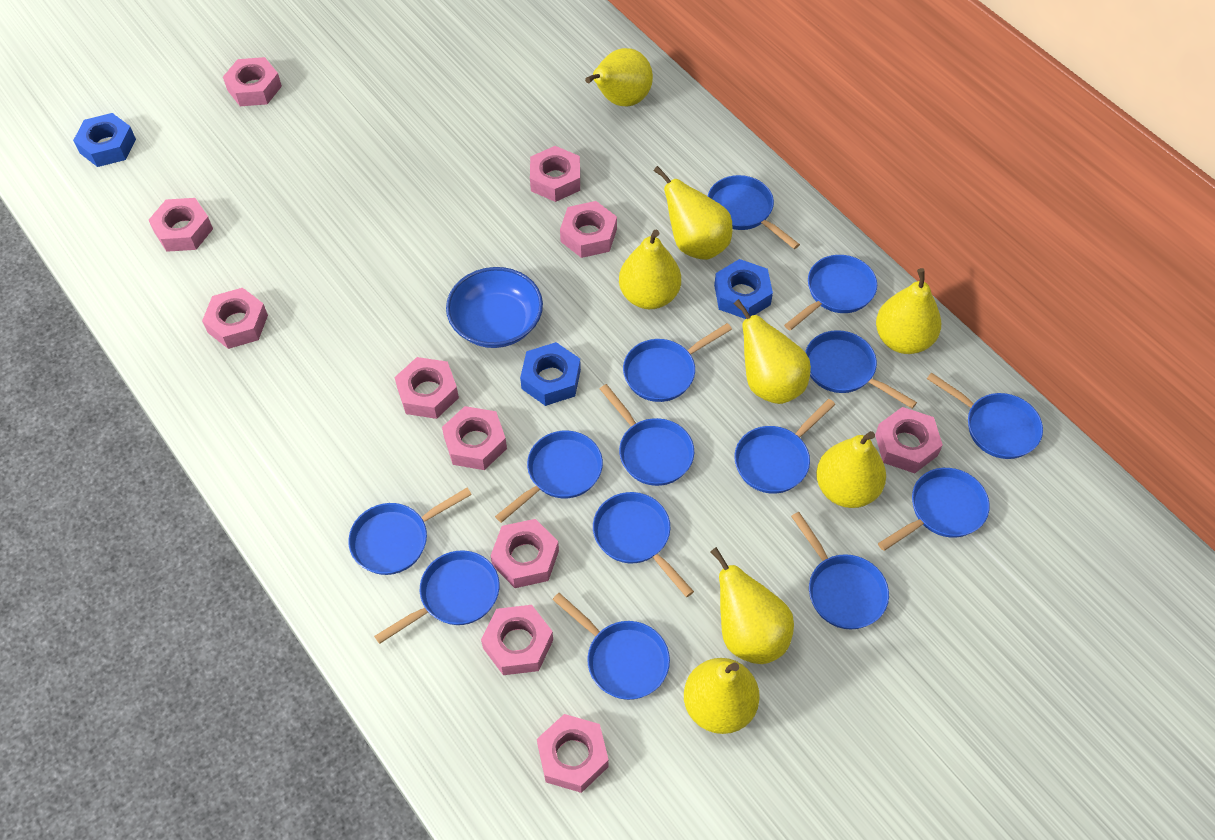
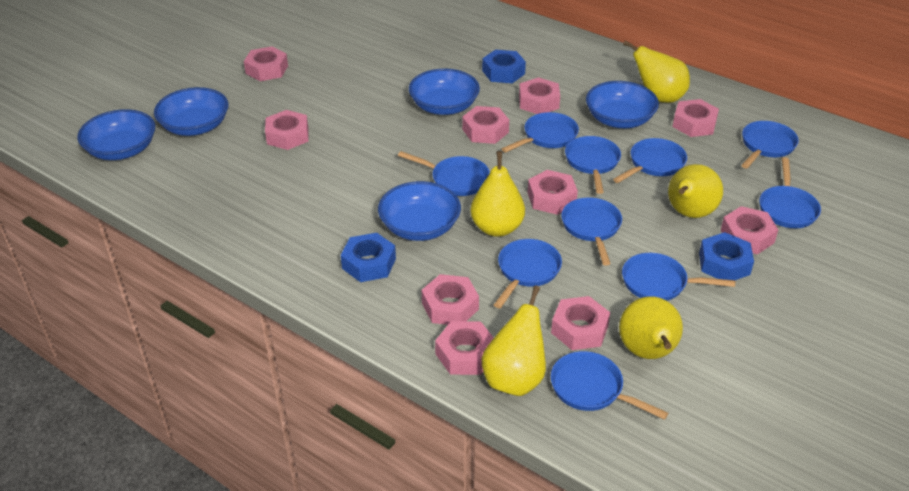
blue bowl: [446,267,543,348] = 1 -> [77,109,155,160] [154,87,229,136] [378,181,461,241] [409,68,480,115] [586,81,659,128] = 5
blue pan: [348,487,472,575] [374,550,500,644] [495,431,603,523] [553,593,670,700] [593,492,694,597] [600,384,694,486] [623,323,732,402] [708,175,800,249] [734,399,835,494] [784,255,877,331] [791,512,889,629] [805,330,917,408] [878,468,990,551] [927,372,1043,459] = 14 -> [398,151,490,196] [494,239,562,308] [502,112,579,153] [551,351,668,420] [561,198,622,266] [565,136,621,194] [613,138,687,183] [622,253,735,301] [741,121,799,169] [759,157,821,228] = 10
pink nut: [149,198,213,252] [202,288,268,349] [223,57,282,106] [394,357,459,419] [442,406,507,470] [481,605,553,675] [491,519,559,588] [530,146,580,202] [537,714,609,793] [560,201,617,258] [875,407,943,473] = 11 -> [244,46,288,81] [265,110,308,150] [422,274,479,325] [435,321,494,375] [462,106,509,144] [519,77,560,114] [528,170,578,215] [551,296,610,350] [672,99,719,137] [721,206,778,254] = 10
yellow pear: [585,48,653,107] [619,230,681,309] [654,166,733,260] [684,658,760,734] [710,547,794,664] [734,299,811,404] [816,431,886,508] [876,268,941,354] = 8 -> [470,151,525,237] [482,285,546,396] [619,296,683,359] [623,40,690,103] [668,164,723,218] = 5

